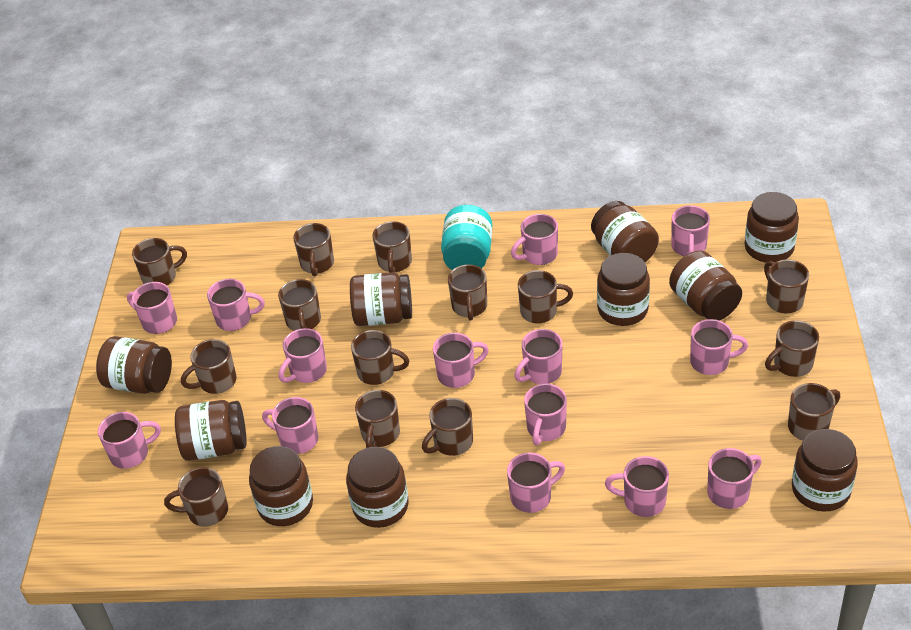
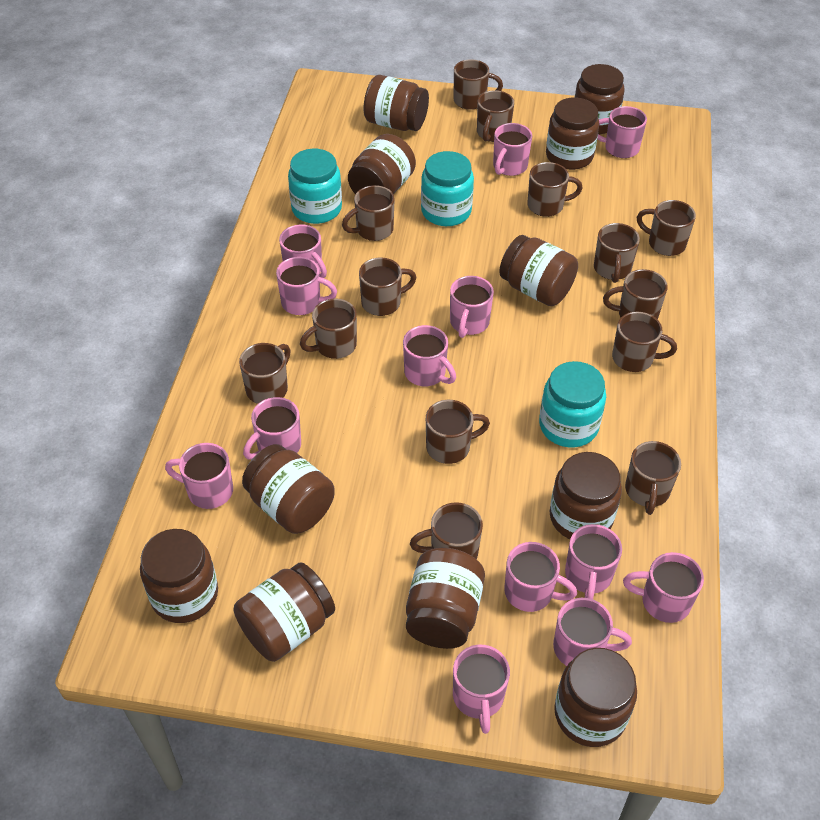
brown jar: [96,336,172,394] [175,400,246,461] [249,446,313,526] [346,447,409,528] [350,272,412,326] [591,201,659,262] [597,253,650,326] [669,251,742,321] [744,192,799,263] [792,429,858,512] = 10 -> [140,529,218,623] [234,562,335,662] [242,444,335,534] [348,134,416,195] [364,75,429,131] [406,548,485,649] [499,235,578,306] [546,98,599,170] [549,452,622,539] [554,648,637,747] [574,64,625,134] = 11
pink mug: [98,412,161,469] [127,282,177,334] [207,279,265,331] [262,397,318,454] [279,328,327,383] [433,333,489,388] [507,453,565,513] [511,214,558,265] [514,329,563,384] [524,383,567,445] [605,456,669,517] [671,205,710,256] [690,319,748,375] [707,448,762,509] = 14 -> [165,443,233,509] [243,397,301,460] [276,257,337,315] [279,224,327,278] [403,325,456,386] [450,276,494,338] [453,645,510,734] [493,123,532,176] [505,542,577,612] [553,598,632,666] [565,524,622,599] [597,106,647,158] [623,552,704,623] = 13
turquoise jar: [441,205,492,270] = 1 -> [288,149,342,224] [421,151,474,226] [539,361,606,447] = 3

